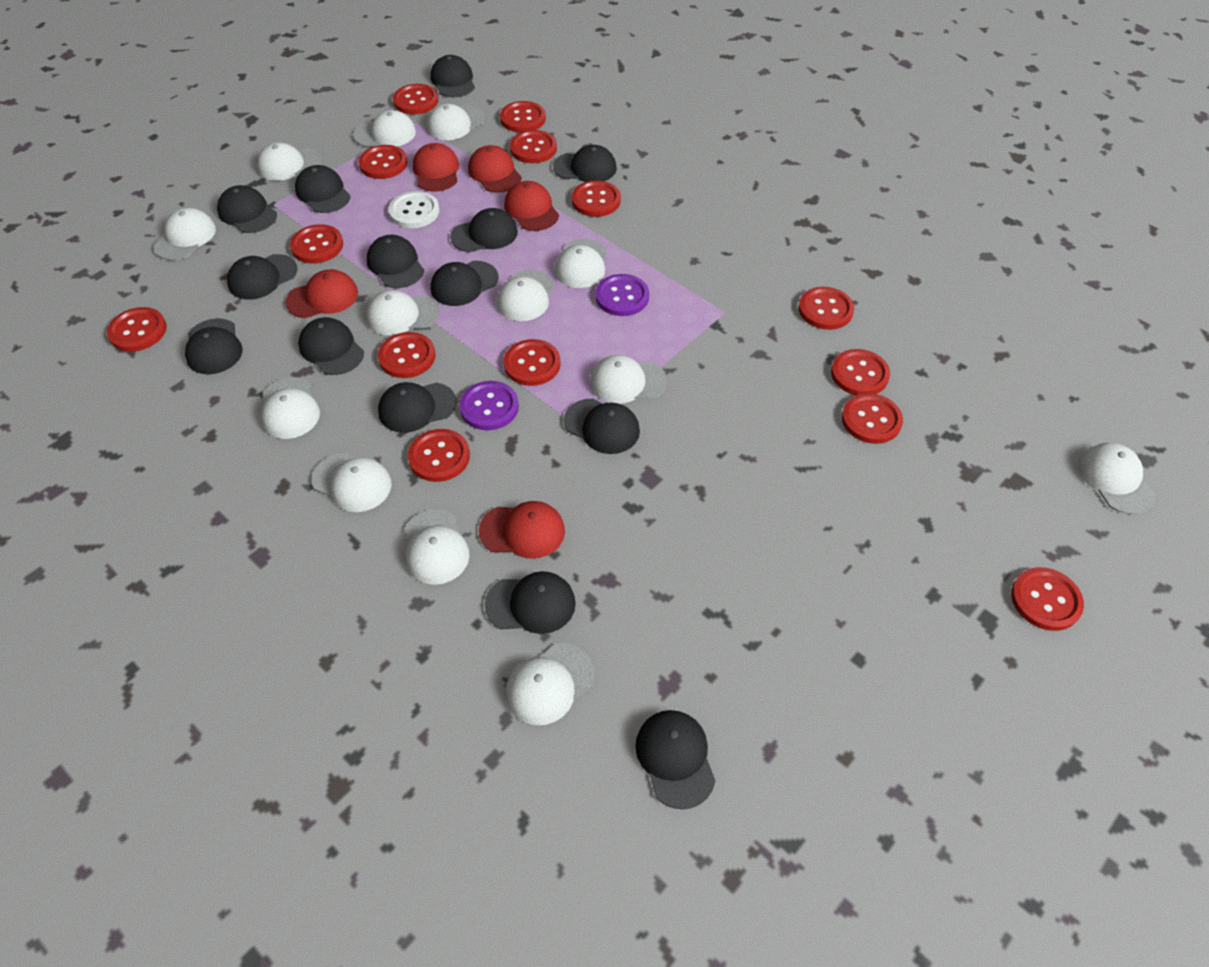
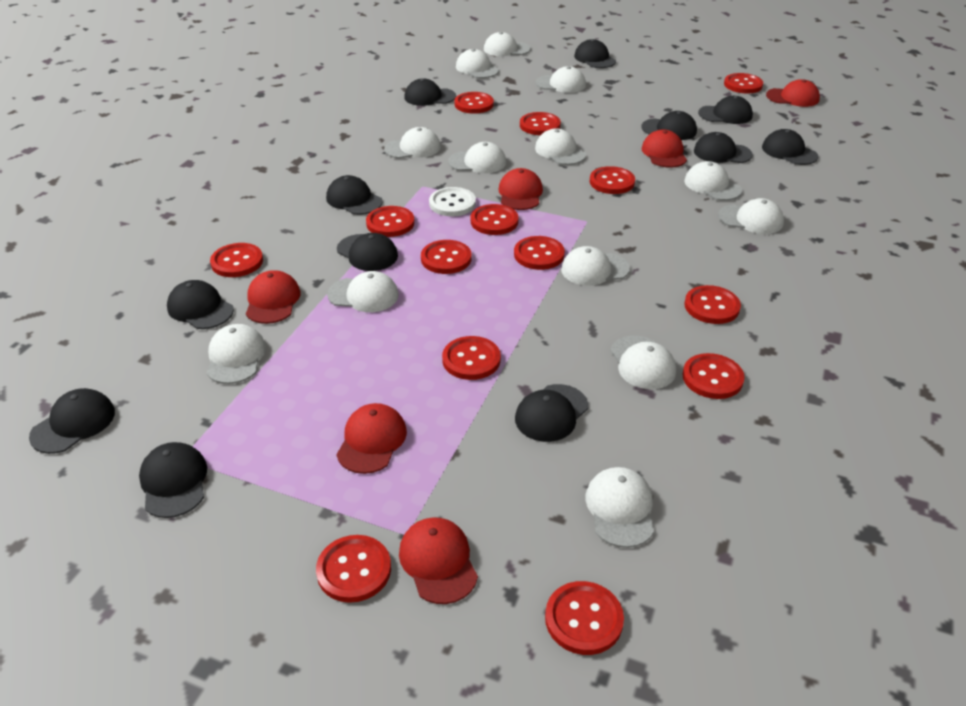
black cap: [185,318,243,374] [217,185,277,233] [227,254,298,300] [295,165,351,213] [298,317,364,375] [367,235,424,288] [378,382,457,433] [430,55,475,97] [430,261,499,306] [450,208,518,252] [485,571,576,634] [553,145,617,182] [564,399,640,454] [635,710,716,809] = 14 -> [29,388,115,454] [139,442,207,518] [167,280,234,329] [326,175,383,215] [337,233,398,271] [404,78,456,106] [515,384,588,442] [574,39,616,68] [641,111,697,140] [694,132,753,163] [698,96,753,124] [762,129,818,165] = 12
purple button: [459,381,519,430] [596,274,649,316] = 2 -> none = 0
red cap: [285,269,358,318] [413,143,459,191] [468,145,522,193] [479,501,565,559] [504,181,559,231] = 5 -> [246,270,300,324] [336,403,407,474] [399,518,478,604] [498,168,543,210] [641,130,687,168] [766,79,820,107] = 6

